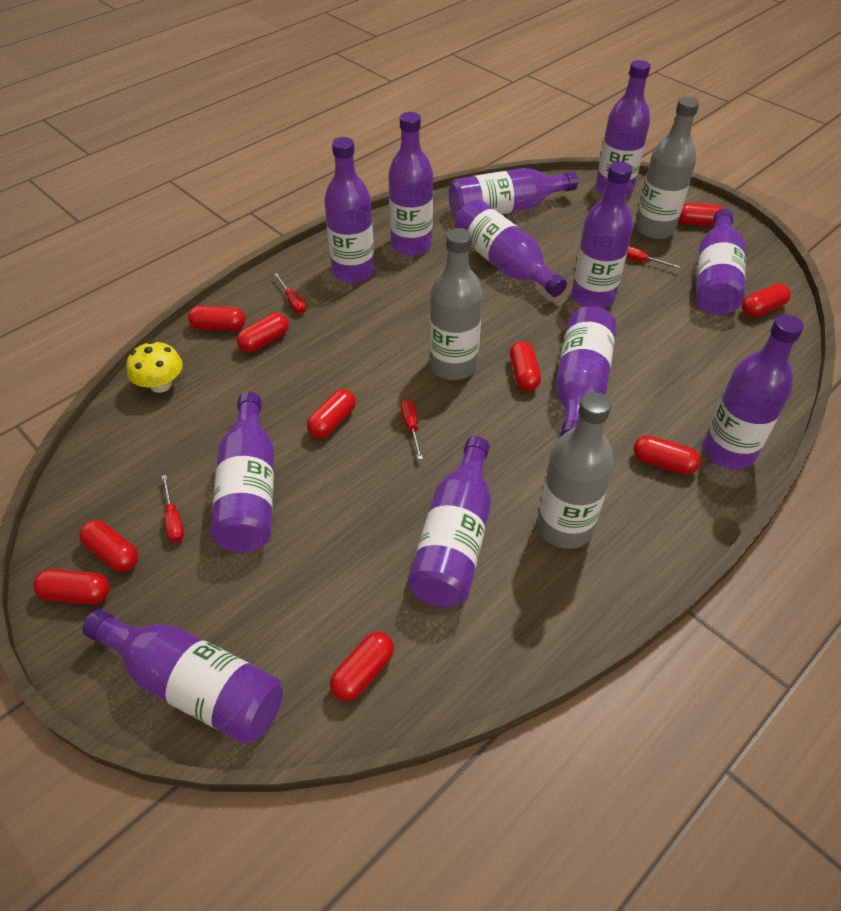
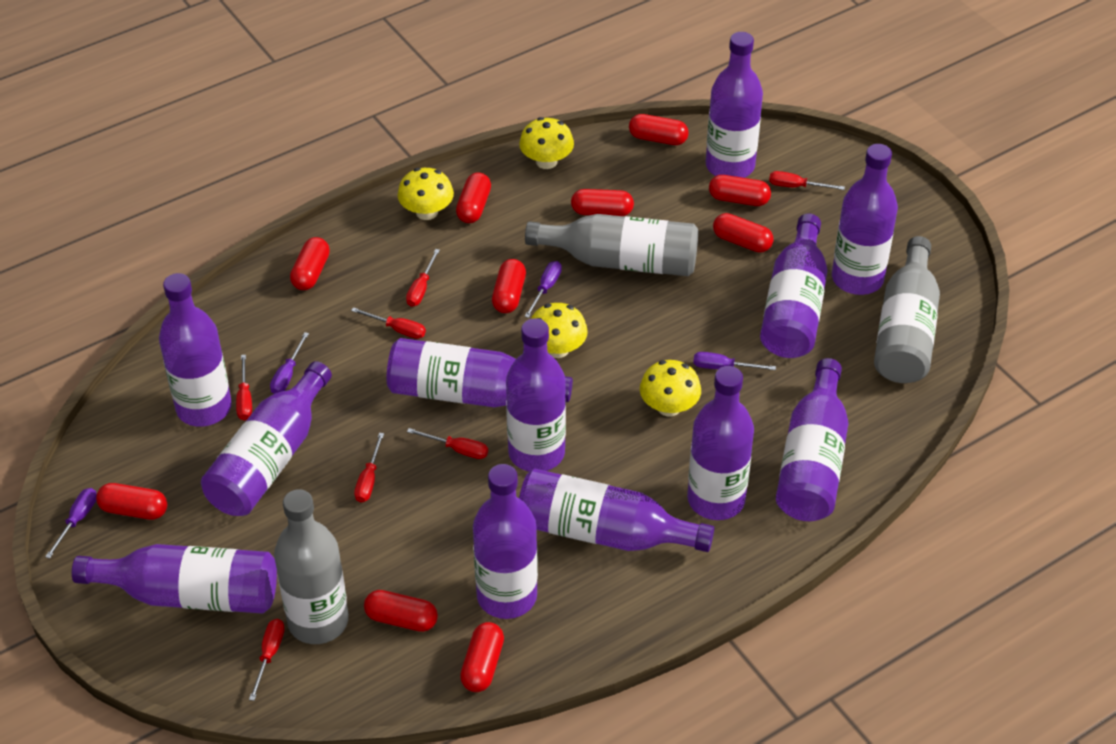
purple screwdriver: none = 0 -> [45,488,97,559] [270,332,309,394] [524,261,562,318] [693,352,776,370] = 4
red screwdriver: [162,475,184,543] [274,273,306,314] [401,399,423,460] [626,246,680,269] = 4 -> [236,355,252,420] [249,619,285,701] [351,307,426,339] [354,433,384,503] [406,249,440,307] [407,428,488,459] [769,171,845,190] = 7
yellow mushroom: [126,341,183,393] = 1 -> [397,168,454,220] [519,117,574,169] [531,303,588,358] [640,360,701,416] = 4

